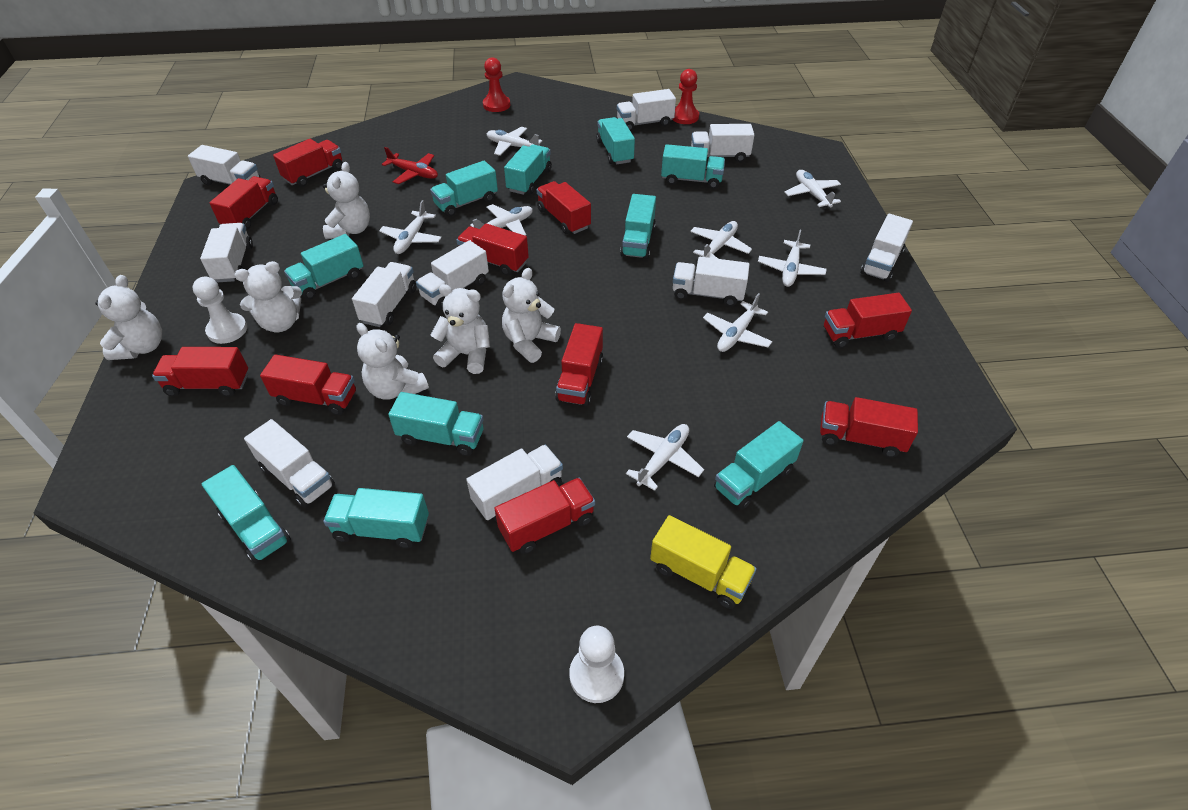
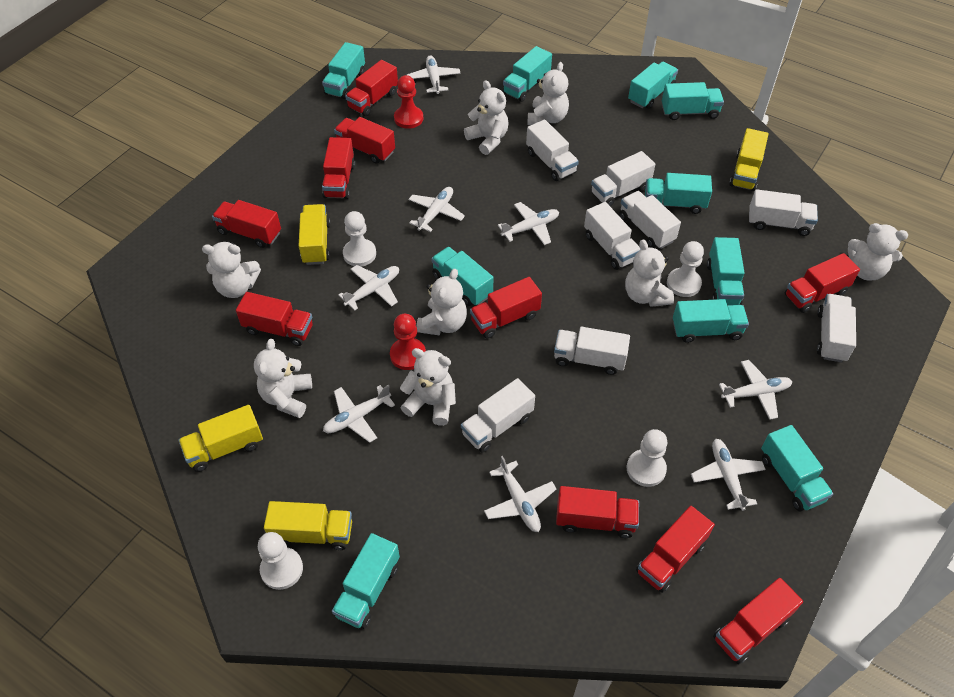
red plane: [382,147,438,184] = 1 -> none = 0
white pawn: [193,277,247,344] [569,626,624,703] = 2 -> [258,532,303,590] [343,211,376,267] [627,429,667,487] [667,241,704,297] = 4
white teddy bear: [95,275,162,360] [234,261,302,332] [323,162,370,239] [356,323,429,400] [431,284,490,374] [502,268,561,363] = 6 -> [202,241,261,298] [254,339,312,418] [400,348,456,426] [416,268,467,335] [464,80,508,155] [527,62,569,125] [625,239,674,307] [848,223,908,281] = 8
white truck: [188,145,260,185] [200,223,253,283] [244,419,335,508] [352,262,417,327] [416,240,489,309] [466,445,563,521] [617,89,676,131] [673,257,750,306] [691,124,754,162] [860,214,913,282] = 10 -> [461,378,535,453] [526,119,579,181] [554,327,630,375] [584,202,641,270] [591,151,655,206] [619,191,681,249] [749,189,818,236] [817,294,856,362] = 8
yellow truck: [650,515,757,609] = 1 -> [179,405,263,472] [264,501,352,550] [299,204,330,265] [729,128,769,191] = 4

